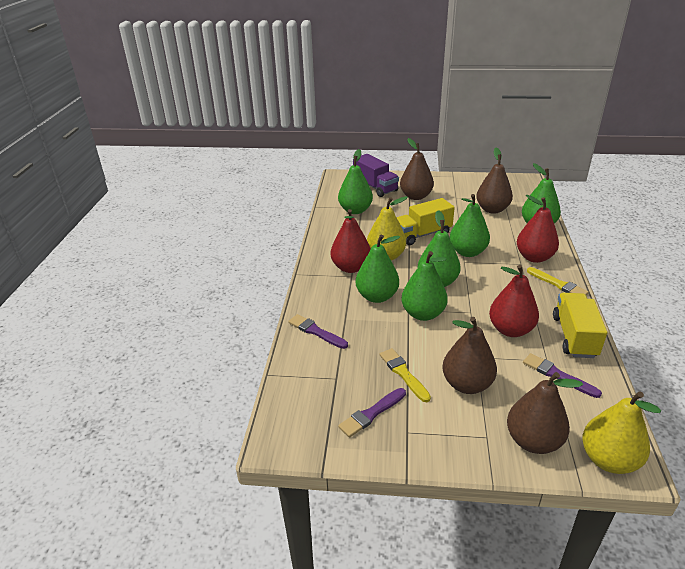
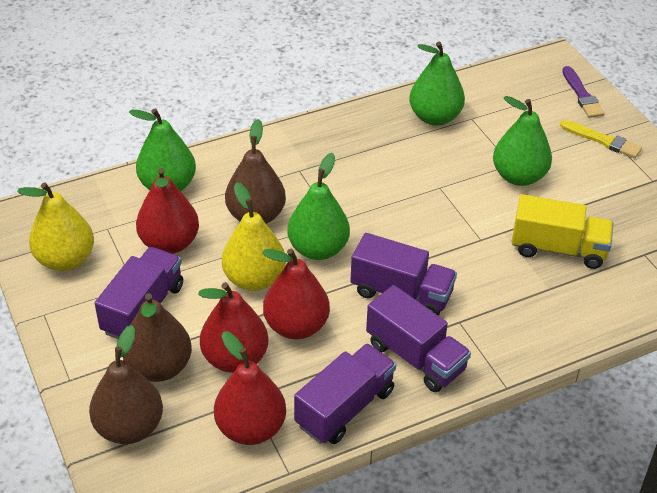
brown pear: [400,138,434,200] [442,317,497,394] [476,148,513,214] [507,372,583,454] = 4 -> [89,325,163,444] [123,293,192,382] [225,119,286,224] = 3
green pear: [338,149,373,214] [356,235,400,303] [401,251,448,321] [418,210,461,287] [450,194,490,257] [522,163,561,224] = 6 -> [129,108,196,191] [287,153,350,260] [409,42,465,126] [493,96,552,186] = 4
purple brush: [288,314,348,349] [338,388,406,438] [523,353,602,398] = 3 -> [562,66,605,118] = 1
purple truck: [353,154,399,197] = 1 -> [95,247,183,339] [294,344,396,444] [350,233,457,316] [366,285,471,392] = 4
red pear: [331,209,371,273] [489,265,539,337] [517,195,559,263] = 3 -> [136,168,199,254] [198,282,268,373] [214,331,286,445] [262,249,330,339] = 4
yellow brush: [380,348,431,402] [527,267,589,295] = 2 -> [560,120,642,158] = 1
yellow truck: [396,198,455,245] [553,293,607,358] = 2 -> [512,194,613,269] = 1

